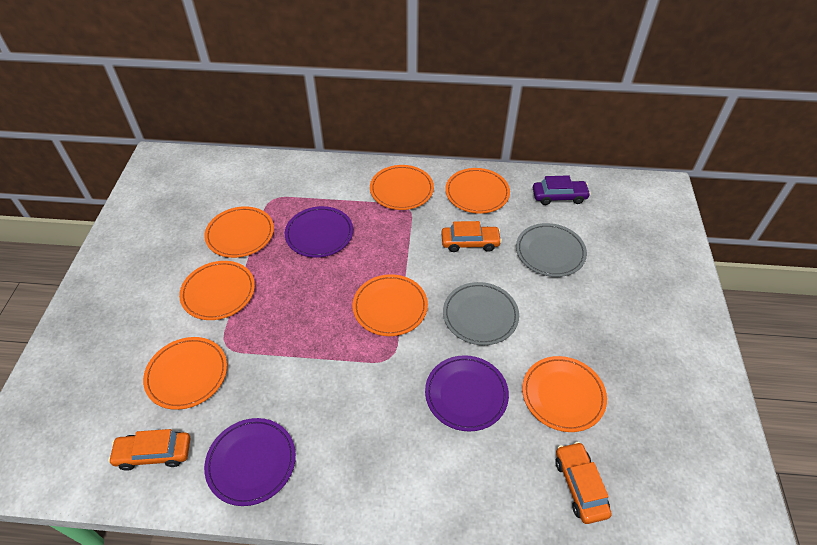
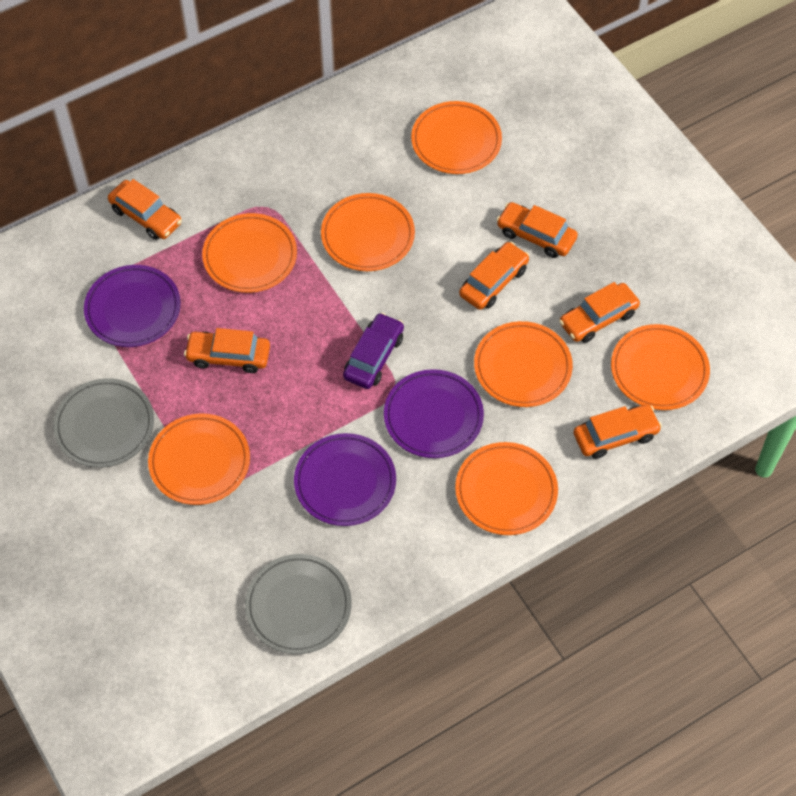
orange car: [108,429,190,471] [441,221,502,252] [555,442,612,524] = 3 -> [108,179,182,240] [184,328,270,373] [459,242,529,310] [496,202,578,258] [559,282,640,343] [574,404,662,459] = 6

